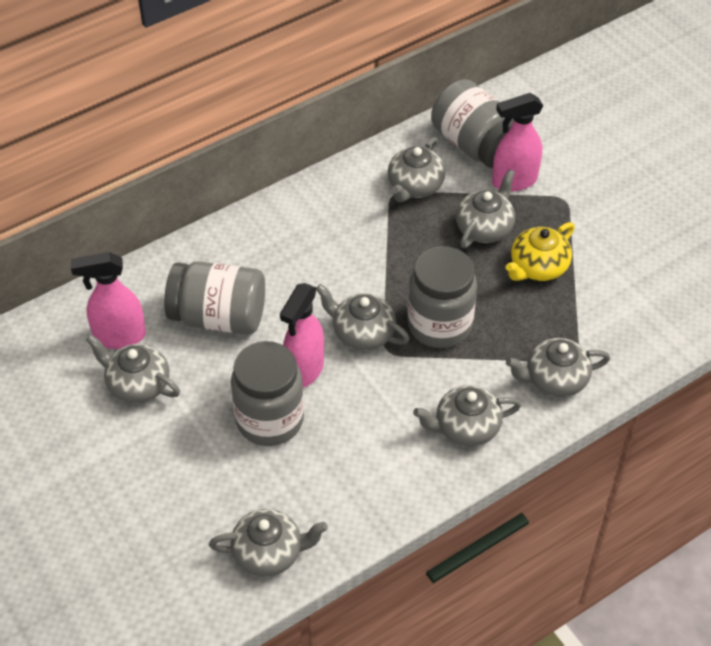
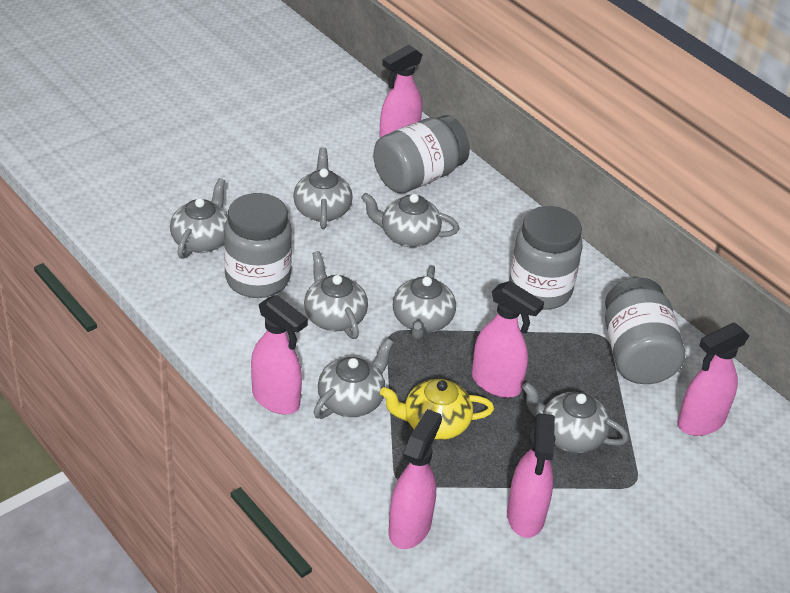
pink spray bottle: [71,252,146,349] [280,283,324,388] [492,93,543,192] = 3 -> [251,295,308,414] [379,45,422,138] [388,409,442,549] [472,281,544,398] [507,413,555,538] [678,322,750,436] = 6

